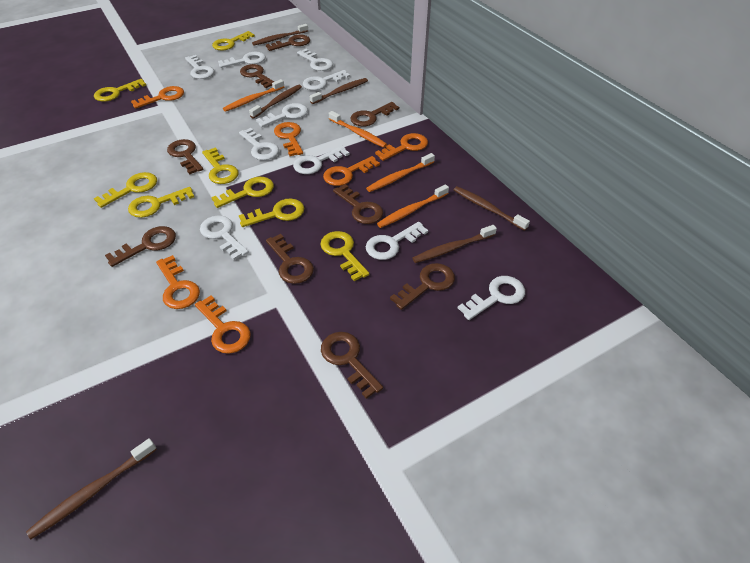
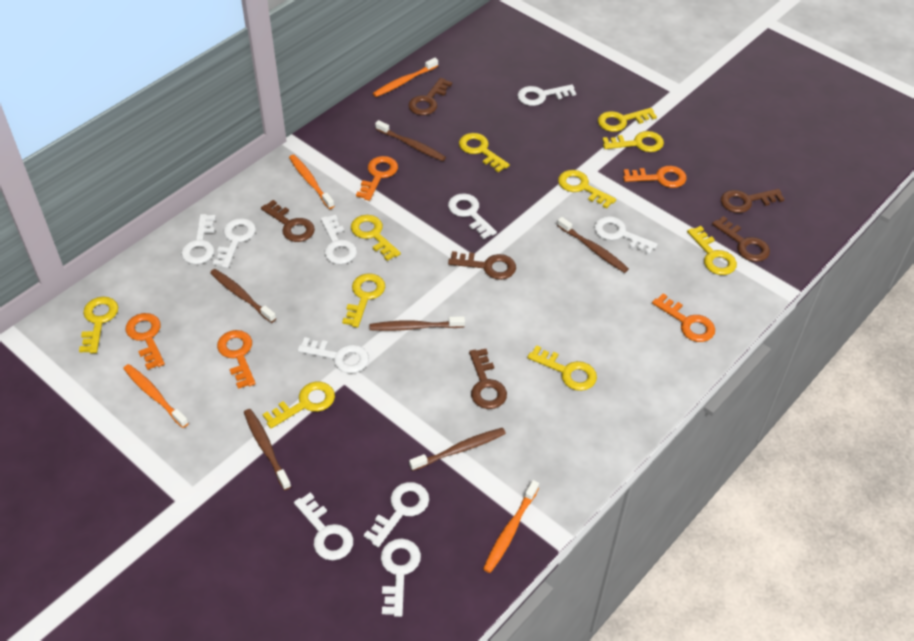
brown key: [105,226,176,267] [167,139,203,174] [240,64,274,88] [266,34,310,51] [266,234,314,284] [321,332,383,399] [333,184,383,224] [350,102,399,126] [390,263,455,310] = 9 -> [261,200,315,242] [408,78,452,115] [448,251,516,280] [469,349,507,409] [712,216,770,262] [721,189,784,213] = 6
orange key: [131,86,184,109] [156,255,200,309] [195,296,251,354] [274,122,303,156] [323,156,380,186] [375,133,428,161] = 6 -> [126,313,165,370] [217,330,256,389] [356,156,398,201] [623,166,687,188] [652,293,715,342] = 5
yellow key: [94,79,146,102] [94,172,157,208] [128,187,194,218] [202,147,239,184] [211,177,274,208] [212,31,255,50] [239,198,304,227] [320,231,369,281] = 8 -> [79,297,118,353] [262,381,335,429] [342,273,385,328] [351,215,401,261] [459,133,510,172] [527,345,597,391] [558,170,616,208] [598,108,657,132] [602,131,664,152] [687,226,737,275] = 10

